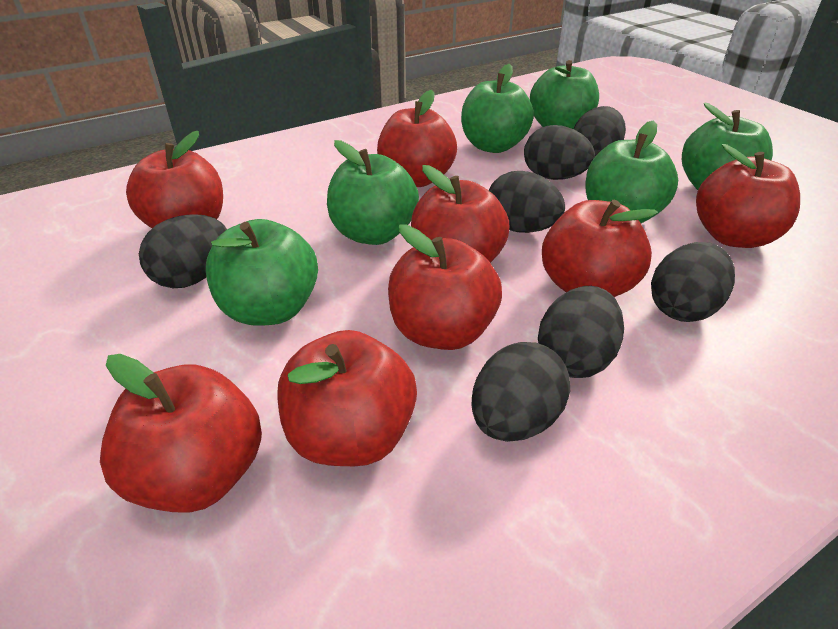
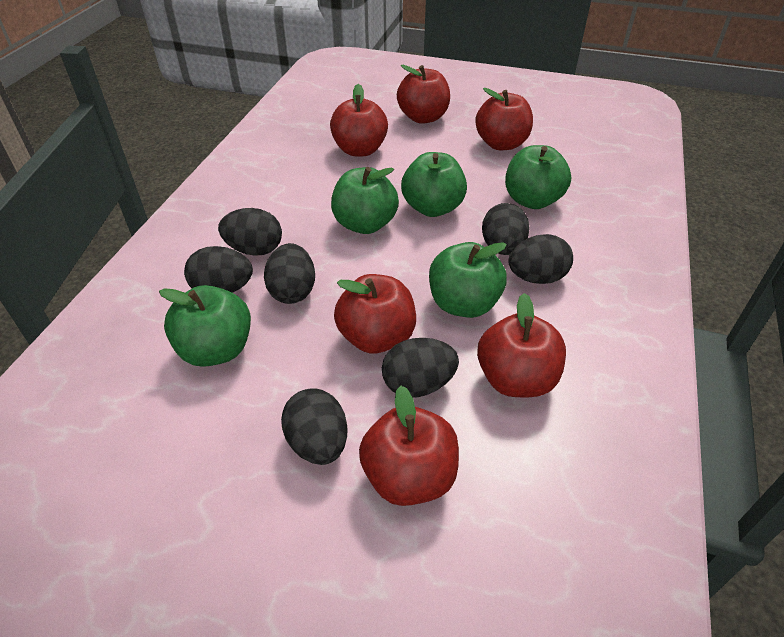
green apple: [206,219,318,326] [327,140,419,245] [461,64,534,153] [530,60,599,129] [585,120,678,223] [682,103,773,190] = 6 -> [159,285,251,367] [331,167,399,234] [401,152,467,217] [429,242,507,318] [505,145,571,209] = 5
red apple: [100,354,262,513] [126,131,223,228] [277,330,417,466] [377,90,457,187] [388,224,502,350] [411,165,509,263] [542,199,658,297] [696,144,800,248] = 8 -> [330,84,388,157] [334,274,416,353] [359,386,459,506] [397,65,450,124] [475,88,533,150] [477,293,566,397] = 6

